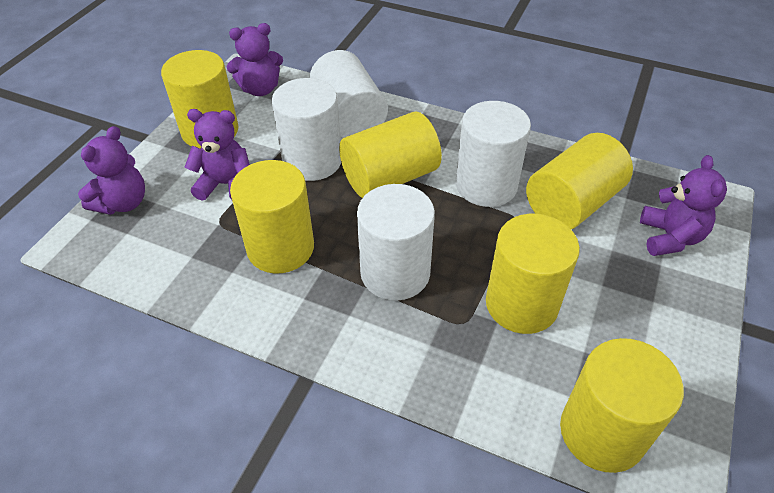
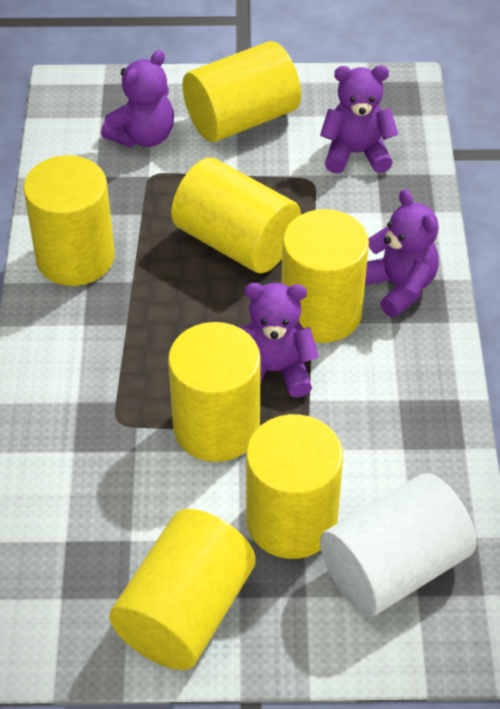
white cylinder: [272,78,341,181] [309,50,388,138] [357,184,435,301] [456,101,531,207] = 4 -> [320,473,476,616] = 1
yellow cylinder: [161,50,238,149] [230,160,314,274] [339,111,442,198] [486,214,580,334] [526,133,633,229] [560,338,684,473] = 6 -> [23,155,115,286] [109,509,256,670] [168,322,261,462] [171,158,301,273] [182,41,301,142] [246,414,343,559] [281,209,369,343] = 7

